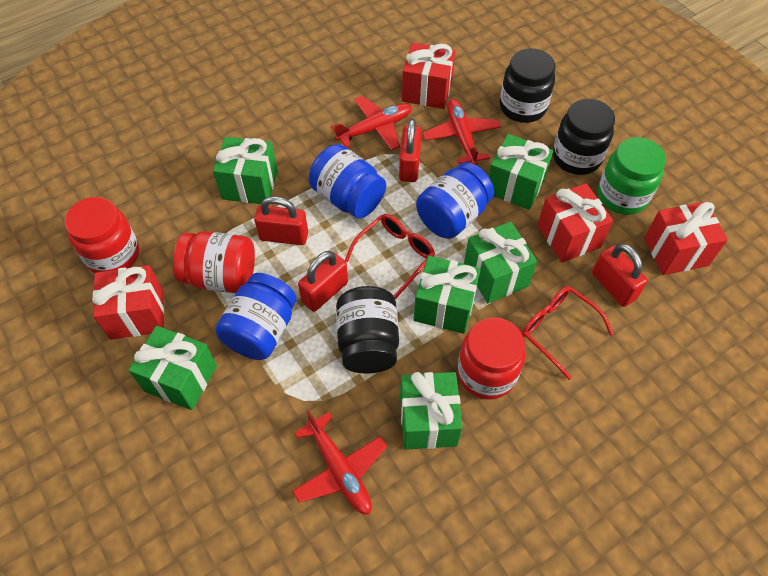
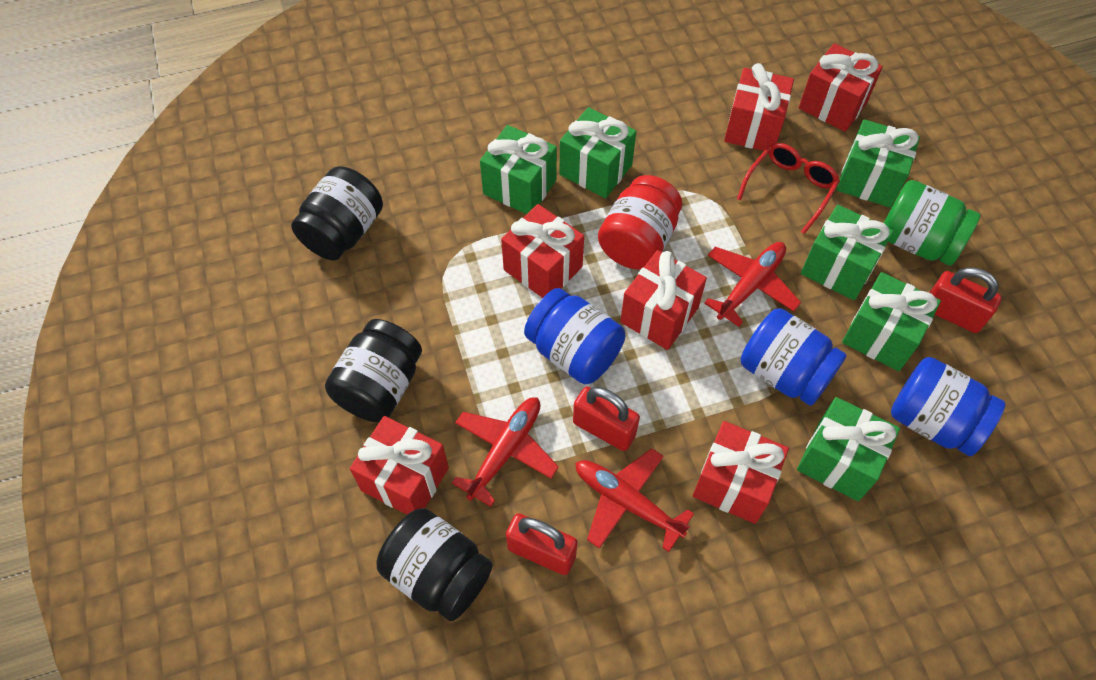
red gift: [92,265,164,340] [402,43,455,109] [537,183,613,262] [644,202,728,275] = 4 -> [350,416,449,514] [501,204,584,298] [620,250,707,350] [693,421,789,524] [724,63,794,151] [799,43,883,132] = 6
red glasses: [345,214,435,299] [521,286,613,380] = 2 -> [737,143,840,234] = 1
red jar: [65,197,139,273] [173,231,255,293] [457,317,525,400] = 3 -> [598,175,682,269] = 1
red padlock: [254,196,308,245] [298,251,348,312] [399,119,422,182] [592,244,648,307] = 4 -> [506,513,578,575] [573,387,640,451] [929,267,1002,333] = 3

